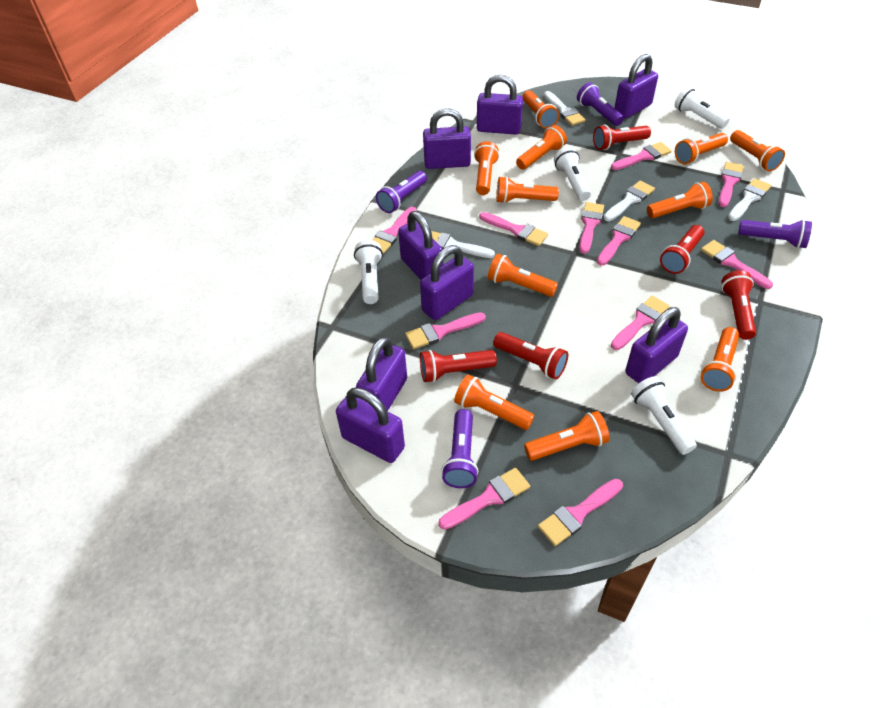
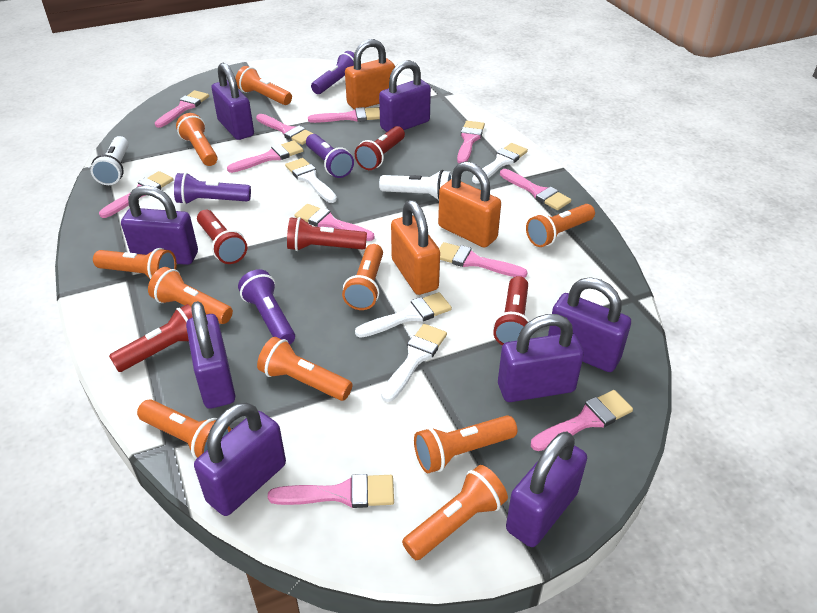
orange flashlight: [454,374,534,430] [474,141,499,195] [488,253,558,297] [496,176,559,203] [516,125,567,170] [522,90,559,129] [524,411,610,461] [647,182,713,218] [675,133,728,164] [701,327,740,392] [730,130,785,171] = 11 -> [93,248,177,279] [137,399,231,459] [148,267,233,324] [176,113,218,166] [235,66,292,105] [257,337,353,401] [342,244,383,310] [402,465,508,560] [414,415,517,473] [526,204,595,247] = 10
orange padlock: none = 0 -> [345,39,395,110] [391,200,440,295] [438,161,501,248] = 3
white flashlight: [354,240,383,304] [554,147,591,201] [631,376,697,455] [675,87,729,129] = 4 -> [91,136,129,185] [379,170,452,200] = 2

